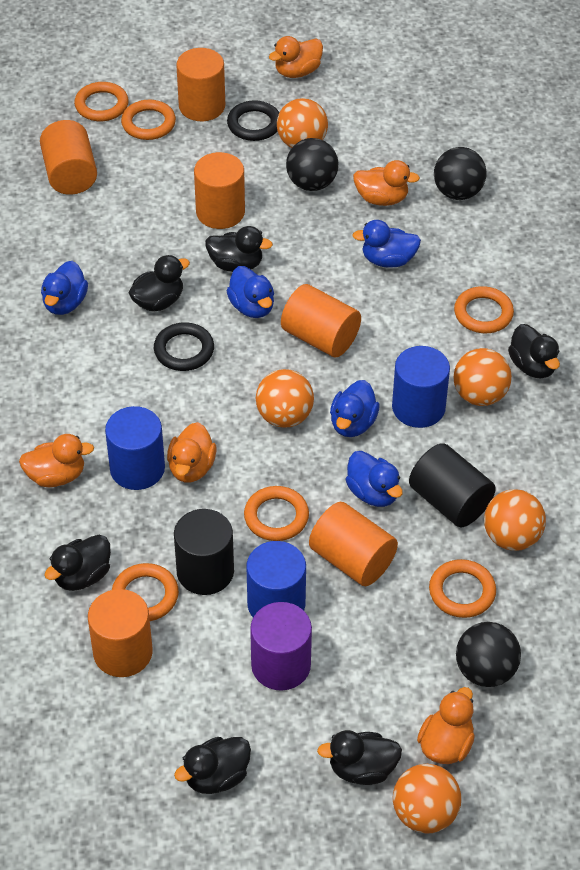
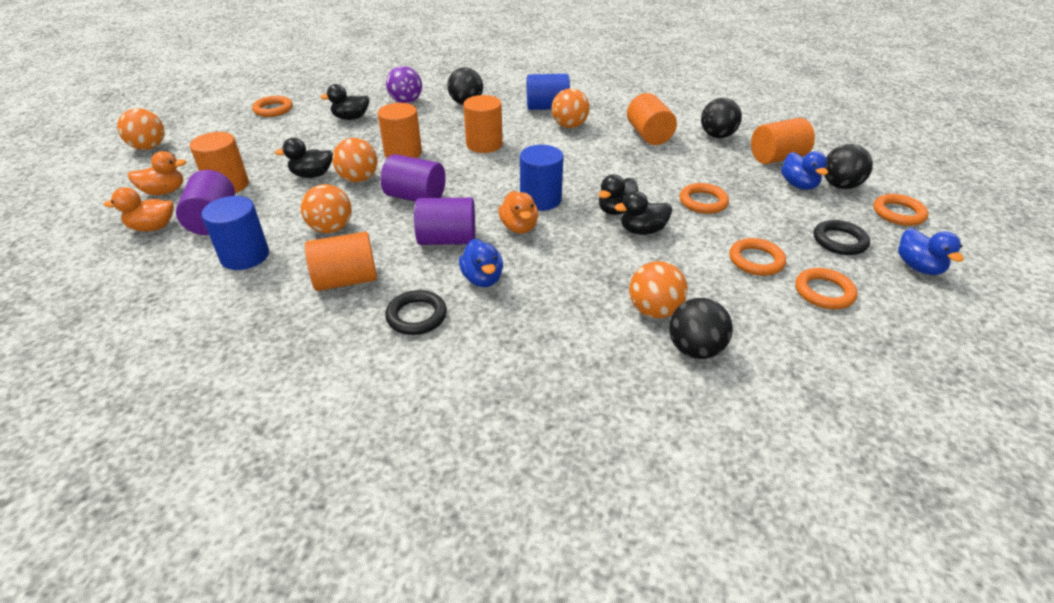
black ball: [286,138,338,191] [434,147,487,200] [456,622,521,687] = 3 -> [447,67,483,105] [669,298,733,359] [701,98,742,138] [824,144,873,189] = 4
black cylinder: [174,509,234,595] [409,443,496,527] = 2 -> none = 0
black duck: [44,535,111,591] [128,255,190,312] [174,737,251,794] [205,226,273,272] [317,730,402,785] [508,324,560,378] = 6 -> [275,138,333,178] [320,84,370,120] [599,174,639,215] [614,191,672,235] = 4
blue duck: [41,261,88,315] [226,266,274,318] [330,380,380,437] [346,451,403,507] [352,220,421,268] = 5 -> [459,239,503,287] [781,151,828,190] [898,228,964,275] = 3
orange duck: [19,434,94,487] [167,422,216,482] [269,36,323,78] [353,160,420,206] [417,687,475,764] = 5 -> [104,187,174,232] [128,151,186,195] [498,191,538,234] = 3
orange ring: [74,82,129,121] [112,563,179,621] [121,100,176,140] [244,486,309,541] [429,559,496,618] [454,286,514,333] = 6 -> [252,96,293,117] [680,183,729,214] [729,238,786,276] [795,268,858,309] [873,194,929,226] = 5
purple ball: none = 0 -> [386,66,422,103] = 1
purple cylinder: [250,602,312,690] = 1 -> [176,170,235,235] [381,154,446,202] [414,197,475,245] = 3

